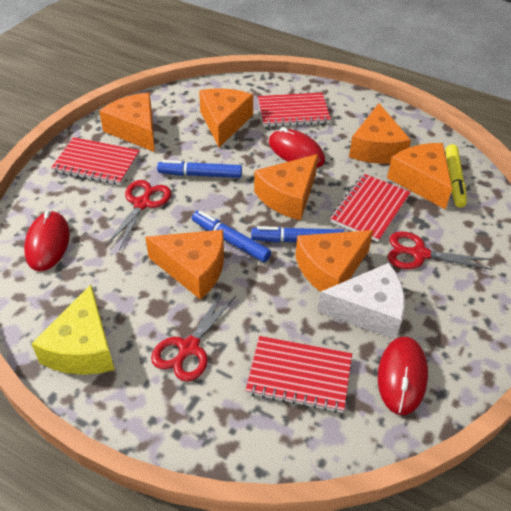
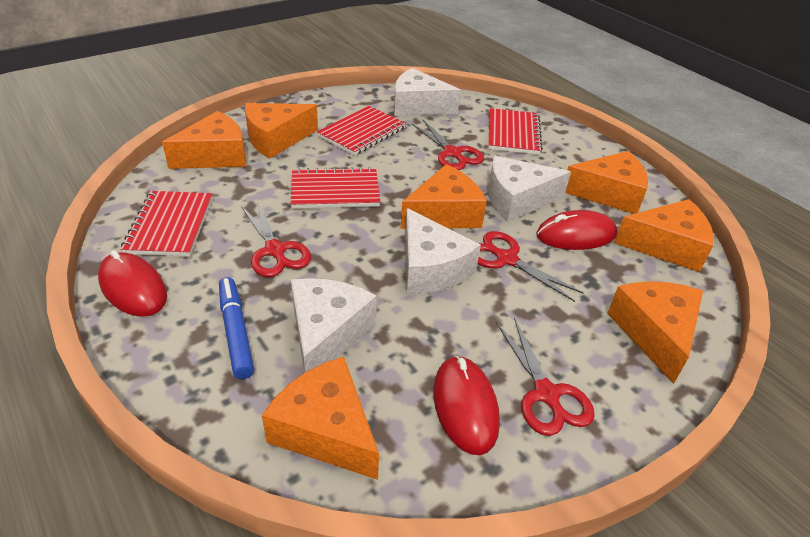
blue marker: [157,160,242,178] [192,211,271,262] [251,226,344,243] = 3 -> [219,277,254,379] = 1
red scissors: [105,180,171,251] [151,290,237,382] [387,231,492,270] = 3 -> [241,202,311,277] [412,120,484,170] [478,231,584,302] [496,317,595,436] = 4
white cheese: [318,263,405,340] = 1 -> [291,278,377,373] [394,68,461,116] [405,208,481,295] [488,156,571,222] = 4
yellow cheese: [31,285,114,375] = 1 -> none = 0
yellow marker: [445,144,467,208] = 1 -> none = 0

